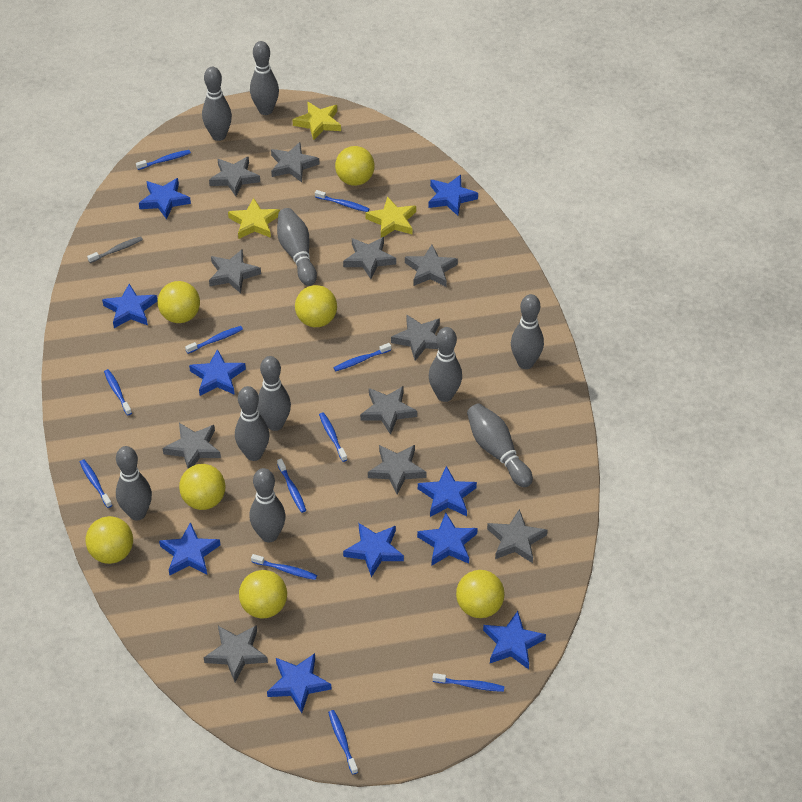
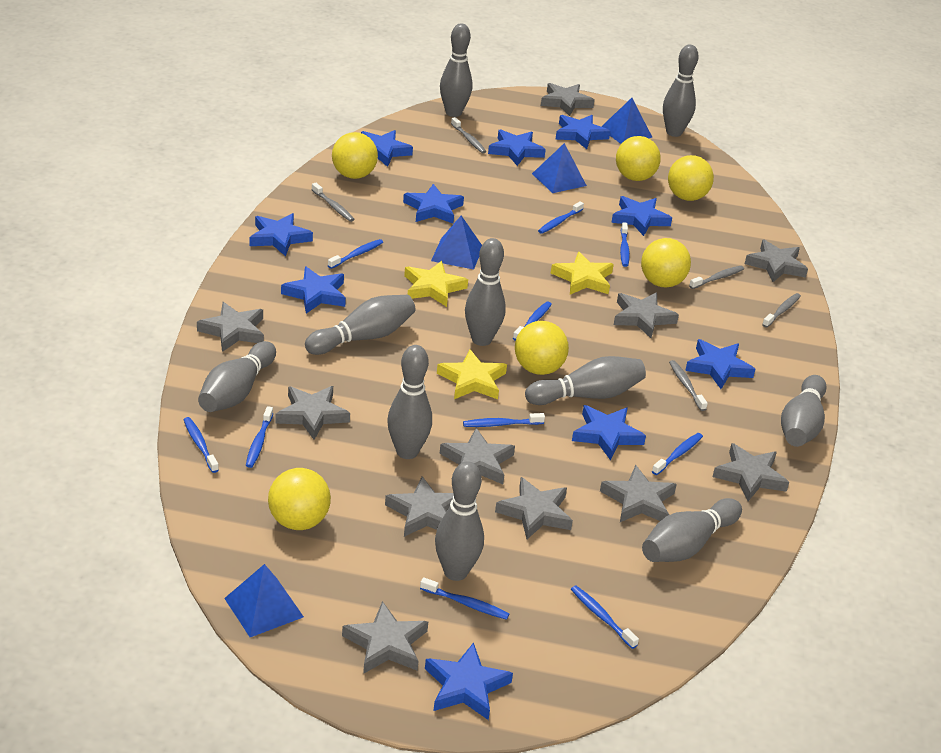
blue pyramid: none = 0 -> [224,564,304,637] [431,216,482,270] [532,143,587,193] [601,98,652,144] = 4
blue toothbrush: [80,459,112,508] [104,369,132,415] [136,150,191,170] [185,326,243,354] [251,554,317,580] [277,458,306,513] [315,190,370,212] [319,412,347,462] [328,710,358,774] [334,343,391,371] [432,673,505,692] = 11 -> [184,417,219,473] [246,406,273,468] [328,239,383,269] [420,577,509,620] [463,413,545,427] [513,301,552,341] [538,201,584,234] [571,586,639,649] [620,222,630,267] [652,433,703,475] = 10
grey toothbrush: [87,236,143,263] = 1 -> [312,183,354,222] [451,117,486,153] [669,360,708,411] [689,266,744,289] [762,293,801,328] = 5
yellow ball: [86,516,133,564] [158,281,200,323] [179,464,226,510] [239,570,287,618] [295,285,337,327] [335,146,375,186] [456,570,505,618] = 7 -> [268,468,331,530] [332,132,378,179] [515,321,569,375] [616,136,661,181] [641,238,691,288] [668,155,714,201] = 6

